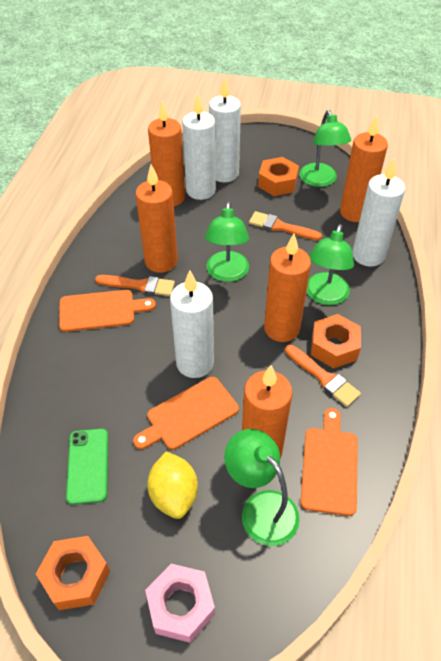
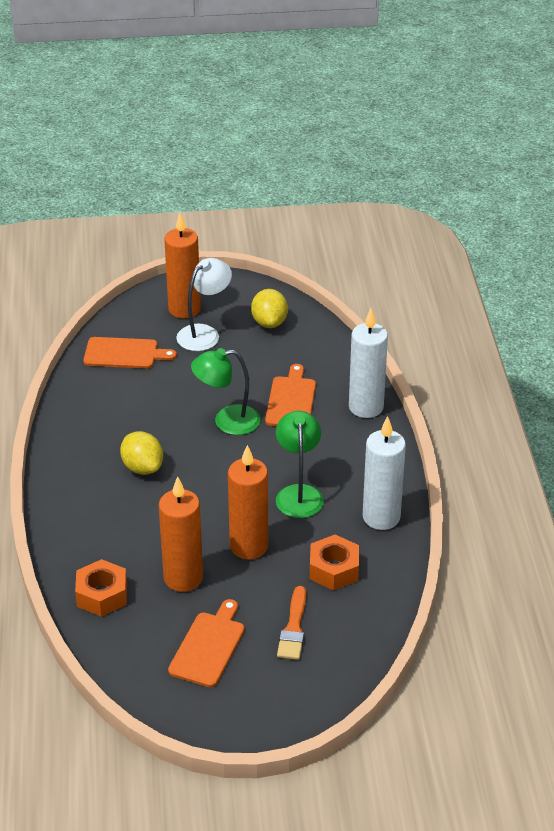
green lamp: [205,201,249,282] [224,429,300,546] [299,110,351,187] [307,224,354,305] = 4 -> [191,348,260,435] [276,411,324,518] = 2
green phone: [66,429,108,505] = 1 -> none = 0
orange brush: [95,275,175,296] [249,211,322,240] [285,345,361,407] = 3 -> [277,586,306,660] = 1
orange candle: [135,165,178,273] [148,100,185,206] [242,365,293,458] [264,234,311,342] [340,115,388,222] = 5 -> [159,476,203,592] [164,213,201,318] [228,445,268,559] = 3
orange nut: [36,536,110,610] [258,157,299,196] [311,314,361,369] = 3 -> [75,559,127,617] [310,535,359,590] = 2
pink nut: [145,564,215,643] = 1 -> none = 0
white candle: [170,270,214,378] [182,94,216,200] [209,78,241,182] [352,158,405,267] = 4 -> [349,308,388,418] [363,416,406,530] = 2
white lamp: none = 0 -> [176,258,232,351] = 1
yellow lemon: [147,452,198,519] = 1 -> [120,431,163,475] [251,289,288,328] = 2

